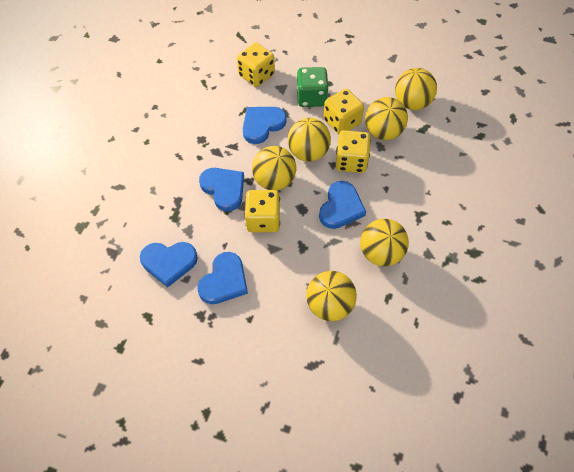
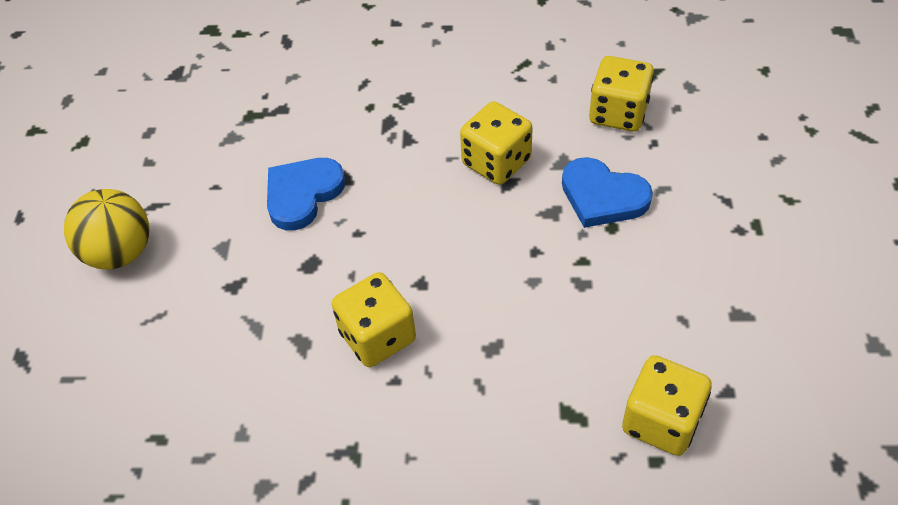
blue heart: [140,242,198,287] [198,252,248,304] [199,168,244,212] [243,107,287,144] [319,181,366,229] = 5 -> [267,158,345,231] [562,157,653,228] = 2
green dice: [297,67,329,107] = 1 -> none = 0
yellow ball: [252,146,296,191] [288,118,331,162] [306,271,357,321] [360,219,409,267] [365,97,408,140] [395,68,437,110] = 6 -> [64,189,149,270] = 1

